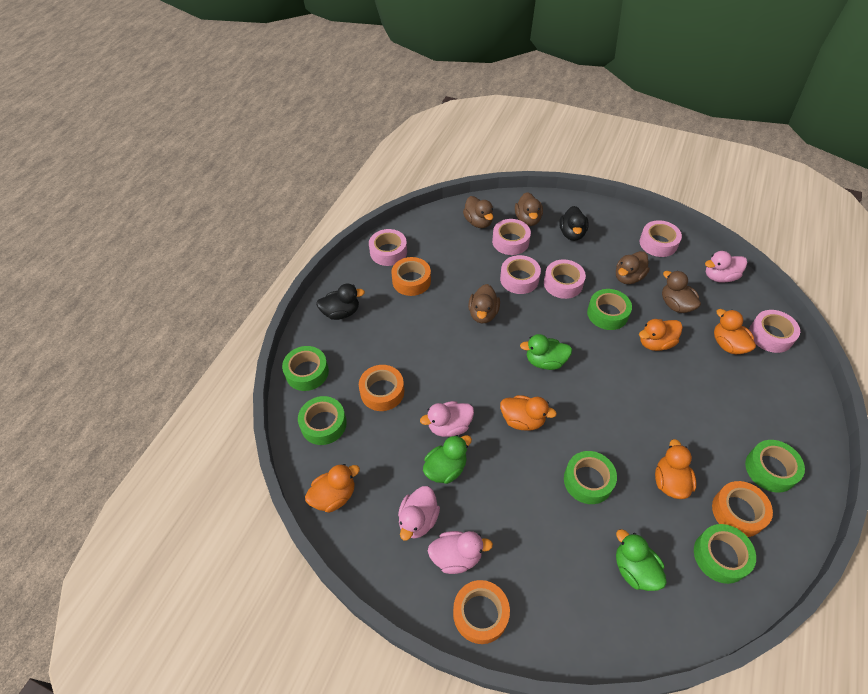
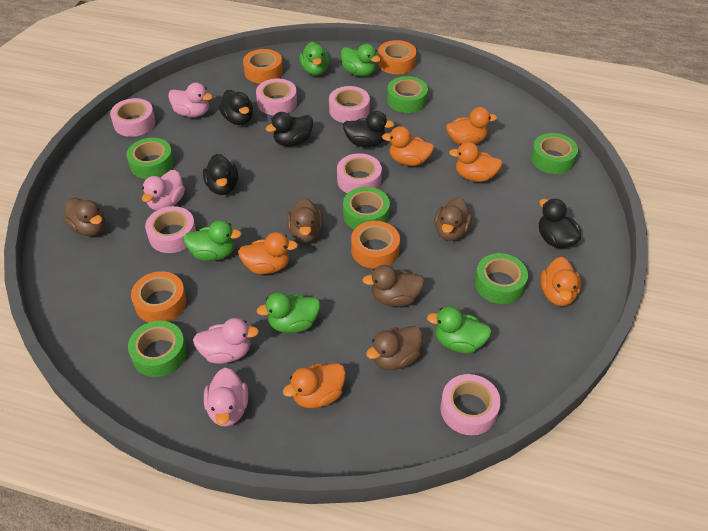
black duck: [316,284,365,320] [560,206,589,241] = 2 -> [203,154,238,195] [219,90,253,125] [266,112,313,147] [343,111,394,147] [539,199,581,249] = 5
green duck: [423,435,472,484] [520,334,572,370] [616,529,667,591] = 3 -> [183,220,242,261] [257,292,320,333] [300,42,330,76] [341,44,381,76] [427,306,492,353] = 5
orange duck: [305,464,360,513] [500,395,557,431] [639,319,683,351] [655,439,697,499] [714,309,756,354] = 5 -> [238,232,298,274] [283,363,346,408] [382,126,434,166] [446,107,497,145] [449,142,502,182] [540,257,581,306] = 6

